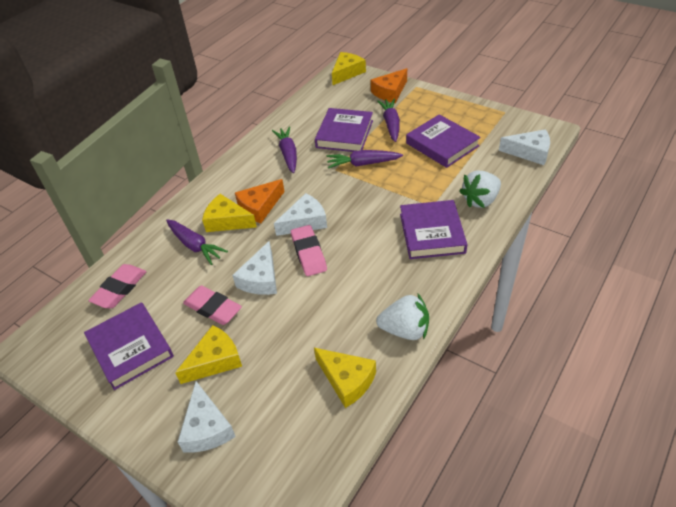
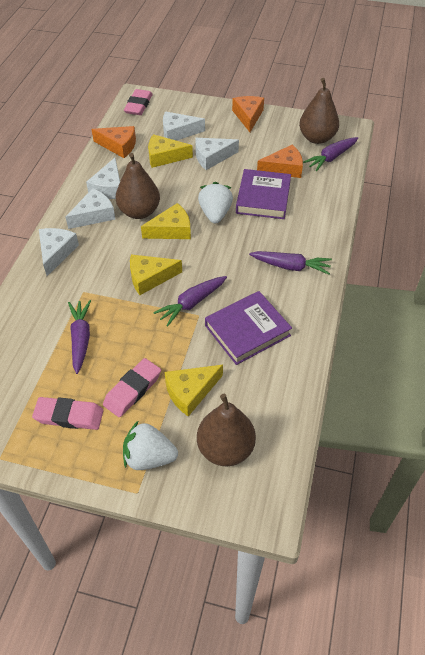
brown pear: none = 0 -> [116,153,160,219] [197,394,256,466] [299,78,339,144] = 3
orange cheese: [235,179,284,223] [371,68,407,103] = 2 -> [92,126,136,158] [232,96,264,132] [257,145,303,178] = 3
purple book: [84,302,174,390] [315,108,373,152] [400,200,467,259] [406,114,481,168] = 4 -> [205,291,292,365] [236,169,291,219] = 2
white cheese: [178,381,236,453] [232,241,277,295] [274,193,327,236] [499,129,550,165] = 4 -> [39,228,79,276] [66,188,115,229] [86,158,120,199] [163,111,205,141] [195,138,239,170] = 5

